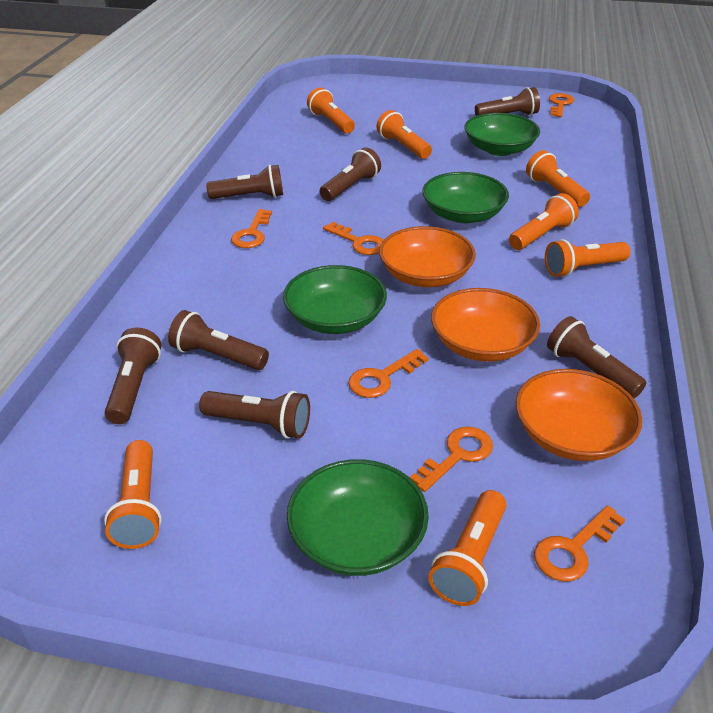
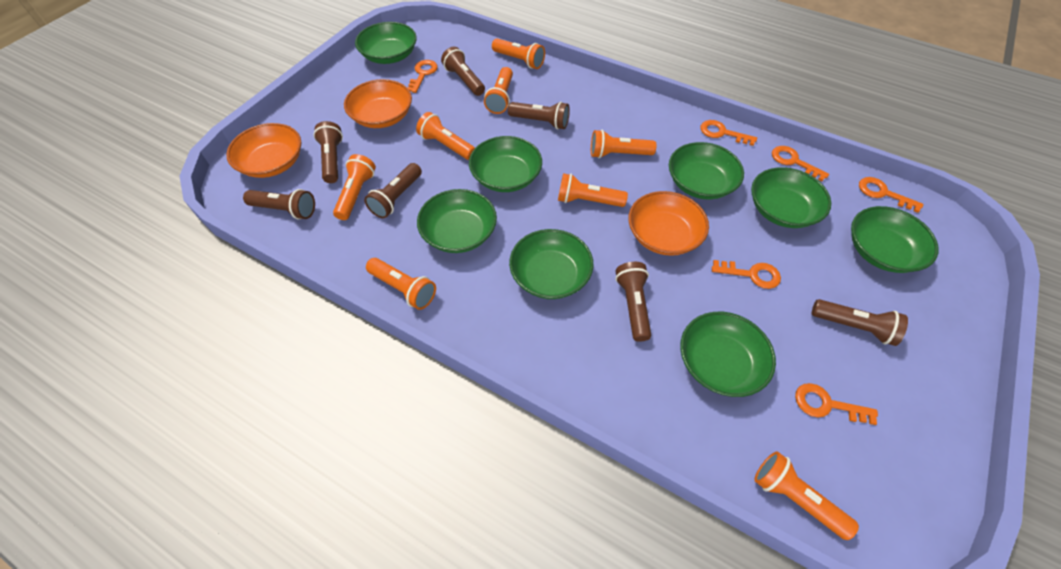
green bowl: [283,265,387,334] [287,459,429,576] [422,172,509,223] [465,113,540,156] = 4 -> [355,22,417,64] [417,189,497,253] [469,136,542,192] [509,229,594,299] [669,142,744,199] [680,312,776,397] [751,167,831,228] [851,206,939,273] = 8
orange flashlight: [104,440,162,549] [307,88,355,133] [376,110,432,159] [428,490,506,606] [509,193,579,250] [526,150,590,207] [545,239,630,277] = 7 -> [333,154,376,220] [366,258,436,310] [416,112,475,160] [484,67,513,114] [492,38,545,69] [558,173,628,207] [591,130,657,158] [754,451,859,540] = 8

